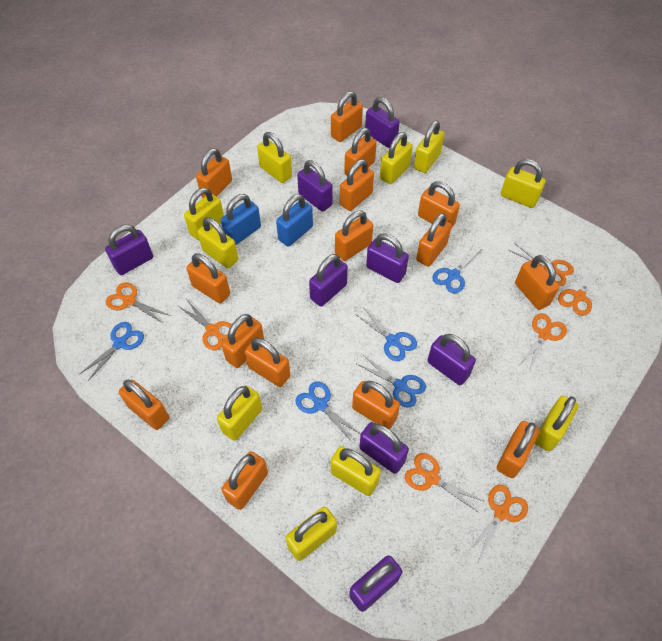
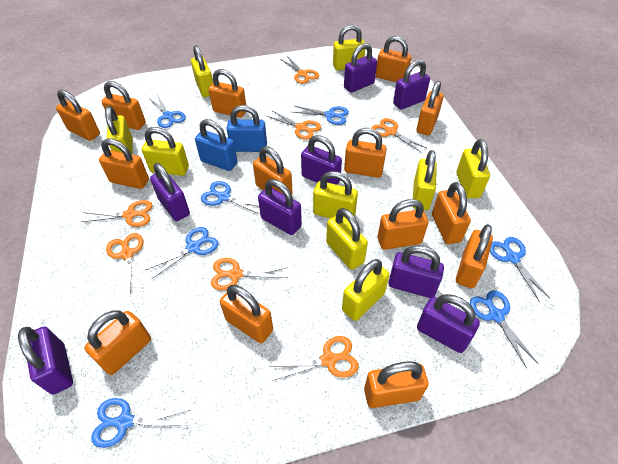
blue scissors: [80,322,144,381] [296,381,360,443] [355,307,417,361] [357,355,426,408] [432,245,482,293] = 5 -> [91,398,190,448] [146,227,219,279] [149,95,186,128] [201,181,260,214] [293,106,349,125] [470,290,538,368] [490,237,550,301] = 7
orange padlock: [119,380,169,430] [186,253,230,303] [196,148,232,198] [221,314,264,368] [222,451,268,510] [244,338,290,387] [331,91,363,142] [335,210,373,261] [340,159,374,211] [344,128,377,176] [352,381,400,429] [416,213,452,267] [418,181,460,228] [497,421,540,478] [515,255,560,310] = 15 -> [56,89,100,141] [84,310,151,375] [99,139,149,189] [101,81,146,130] [208,69,246,118] [220,285,273,343] [253,146,293,194] [344,128,387,178] [364,361,429,408] [376,36,411,82] [378,199,428,250] [416,81,444,135] [432,182,471,244] [456,224,493,288] = 14
yellow padlock: [184,188,224,240] [197,217,238,268] [217,385,262,441] [257,132,292,183] [285,507,337,561] [331,446,381,496] [380,132,413,184] [414,121,445,173] [501,159,546,208] [535,396,579,452] = 10 -> [105,106,133,154] [142,127,189,176] [191,45,213,97] [313,171,358,219] [326,208,368,270] [333,25,365,70] [342,259,390,321] [413,150,437,210] [457,139,490,198] = 9

